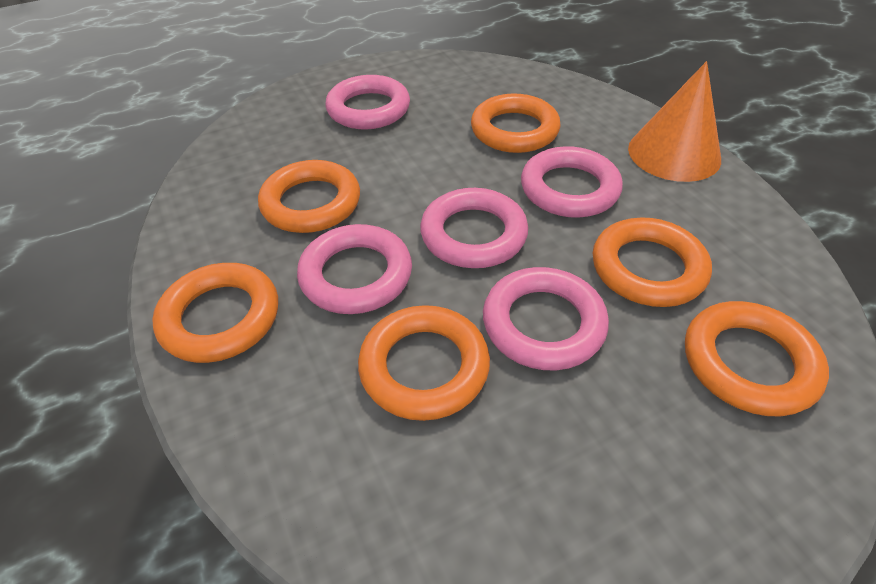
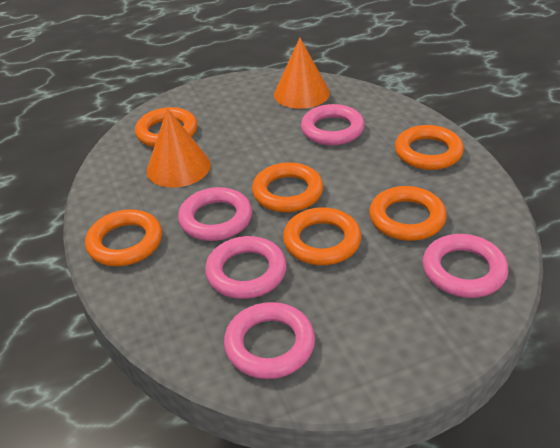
orange cone: [628,61,721,182] = 1 -> [147,108,211,188] [274,38,330,109] = 2

